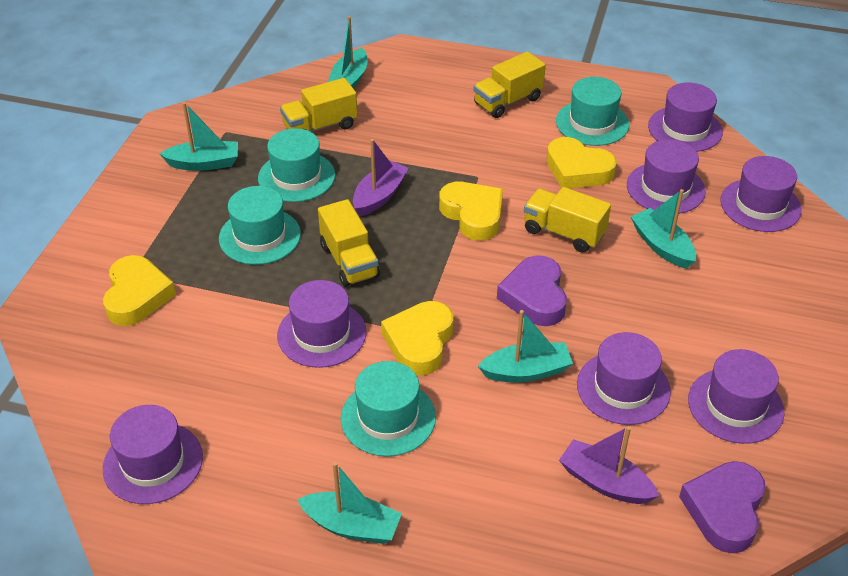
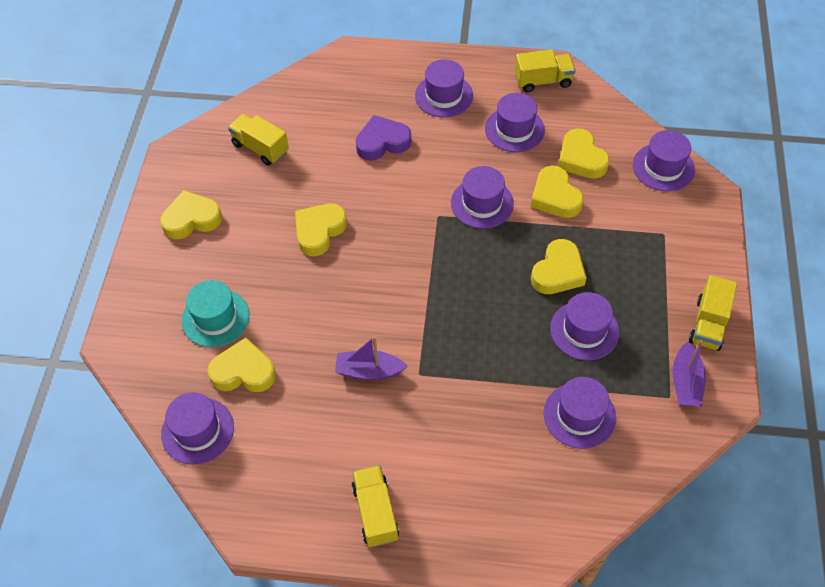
purple heart: [497,255,567,326] [679,461,766,553] = 2 -> [356,115,411,161] = 1
turquoise boat: [160,102,238,171] [297,462,402,544] [328,16,368,89] [478,310,573,382] [631,189,696,269] = 5 -> none = 0
turquoise hat: [219,186,301,265] [258,128,335,202] [341,361,436,457] [556,77,629,146] = 4 -> [182,280,249,347] = 1
yellow heart: [103,255,176,326] [381,301,453,376] [439,182,503,240] [546,137,617,189] = 4 -> [160,190,222,239] [208,337,276,392] [295,203,347,256] [531,165,584,218] [531,239,587,294] [558,128,609,179] = 6

